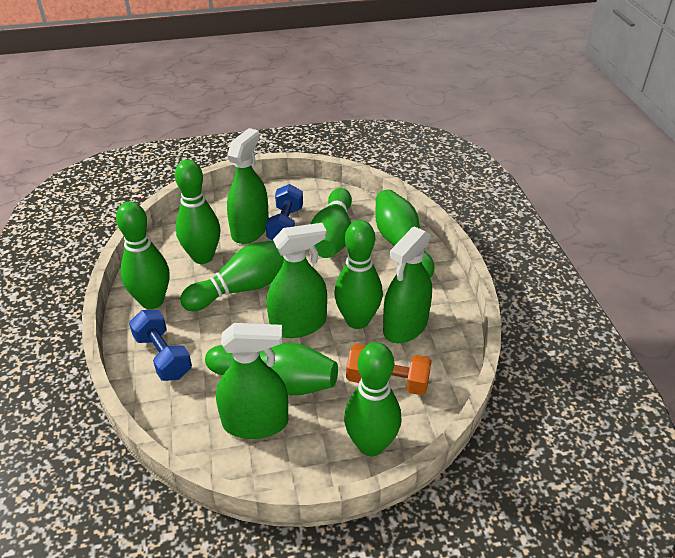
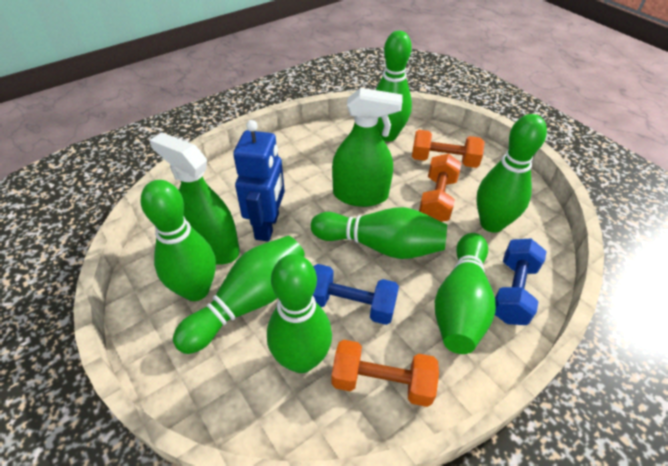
blue robot: none = 0 -> [233,120,285,241] = 1
green bowling pin: [116,202,170,309] [175,159,221,264] [180,241,284,311] [205,343,338,395] [311,188,352,258] [334,220,383,329] [344,342,401,456] [375,189,434,278] = 8 -> [141,180,216,301] [173,236,305,354] [267,254,332,373] [311,207,447,259] [376,31,412,142] [435,233,496,354] [476,114,547,233] = 7
green spray bottle: [216,323,288,439] [227,128,269,244] [266,223,327,338] [383,226,432,343] = 4 -> [149,132,240,265] [332,88,402,207] = 2
orange dumbbell: [346,344,432,395] = 1 -> [331,340,439,407] [412,130,485,168] [419,153,462,222] = 3

